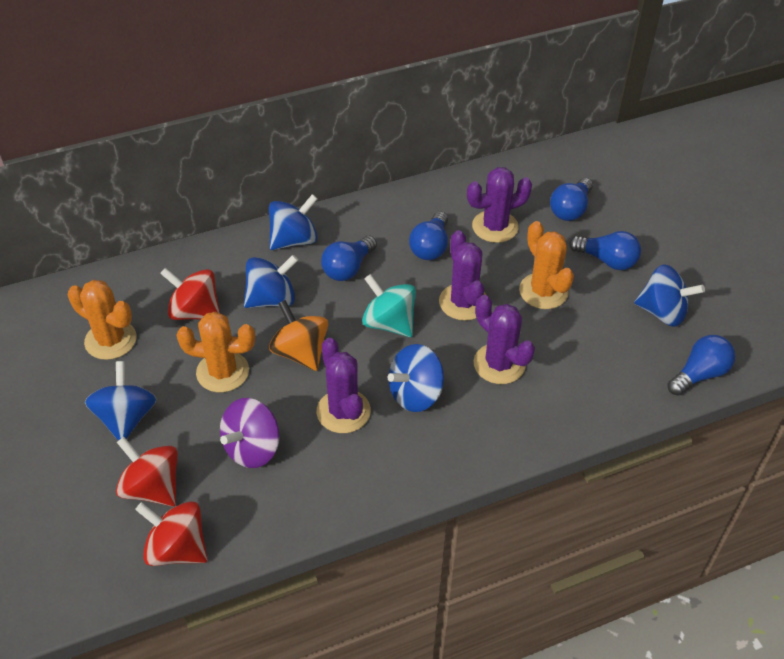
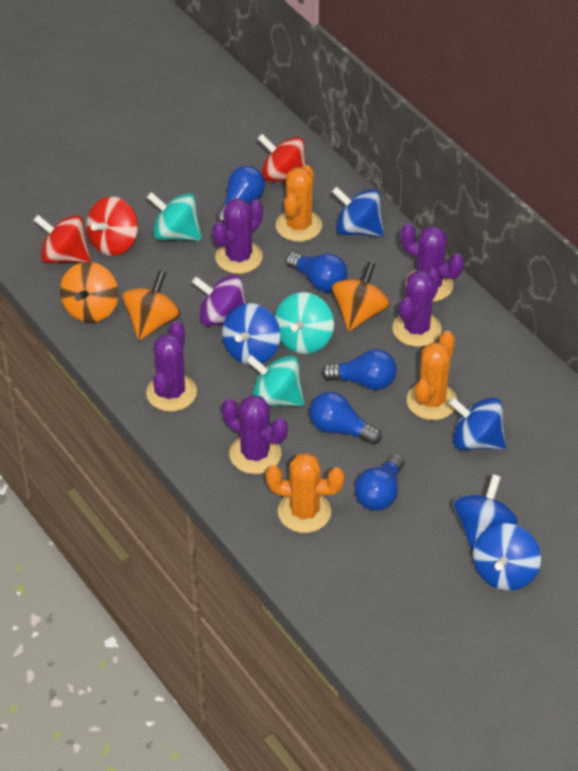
orange spinning top: [269,300,328,371] = 1 -> [60,262,118,323] [122,270,180,340] [332,262,390,331] = 3
purple cactus: [316,338,371,433] [439,230,486,321] [467,167,532,243] [474,295,535,384] = 4 -> [146,321,197,412] [212,198,263,274] [222,395,288,474] [392,268,442,347] [401,223,464,302] = 5
turquoise spinning top: [362,274,416,337] = 1 -> [147,192,202,241] [246,355,304,406] [275,292,334,354] = 3

